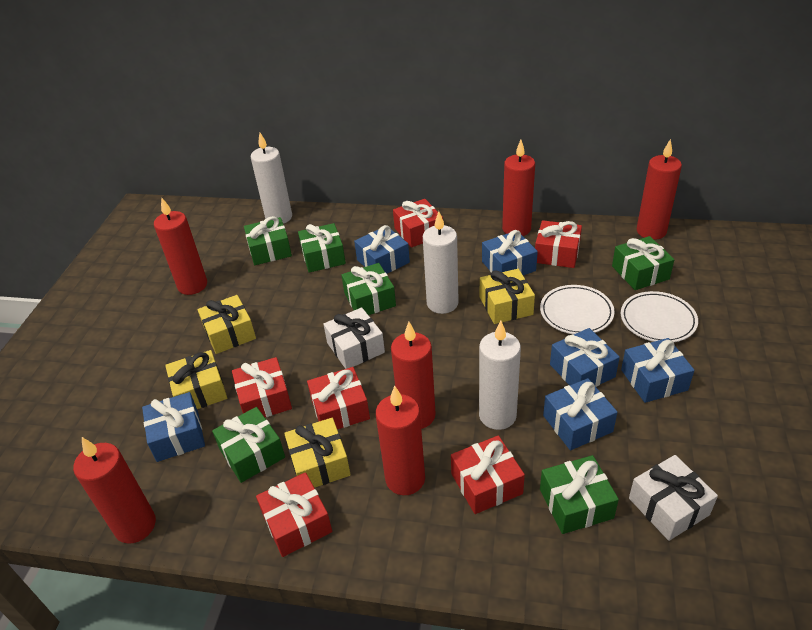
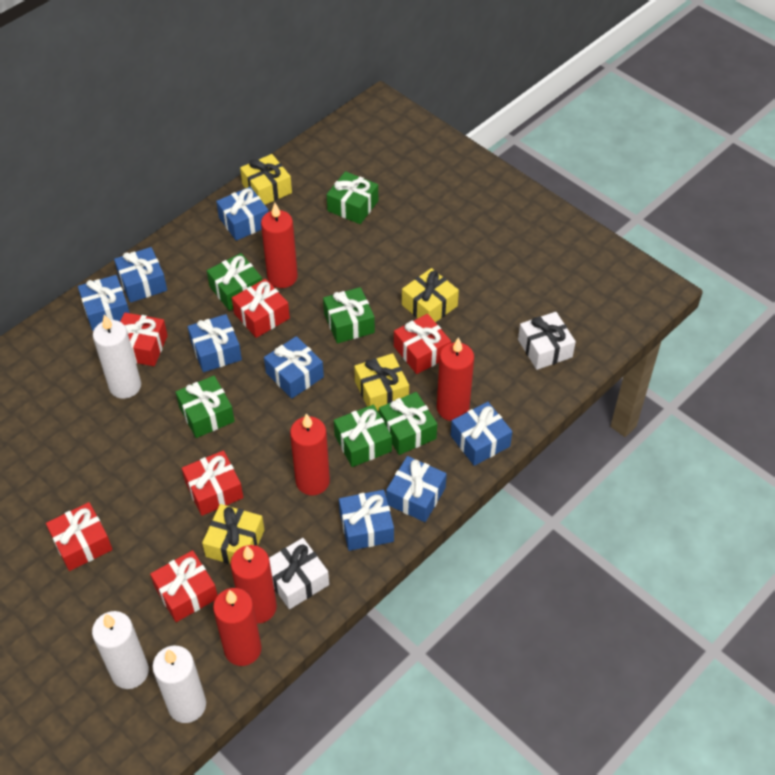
blue gift: [142,392,205,462] [354,225,410,274] [482,230,538,275] [543,378,617,450] [550,328,620,387] [621,338,694,403] = 6 -> [78,275,130,331] [114,247,167,303] [188,314,242,372] [216,187,268,241] [264,336,324,399] [339,490,394,551] [386,456,447,522] [451,402,513,466] = 8
red candle: [73,437,156,544] [154,197,207,295] [376,386,425,495] [391,322,436,429] [502,140,535,236] [637,139,682,240] = 6 -> [213,588,262,666] [231,545,277,624] [261,203,298,288] [290,413,330,495] [437,337,474,421] = 5
white plate: [540,285,615,334] [621,291,698,342] = 2 -> none = 0

